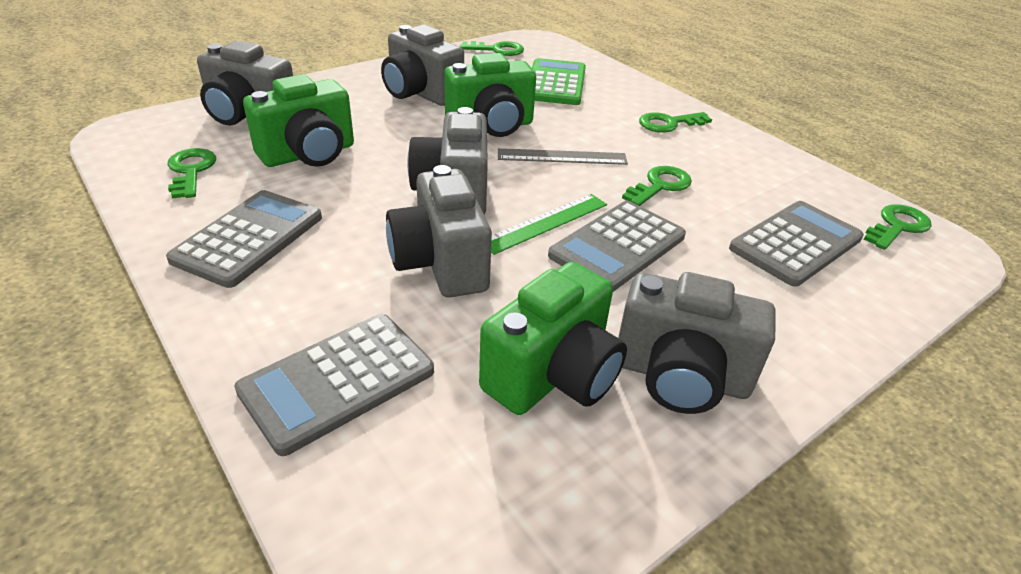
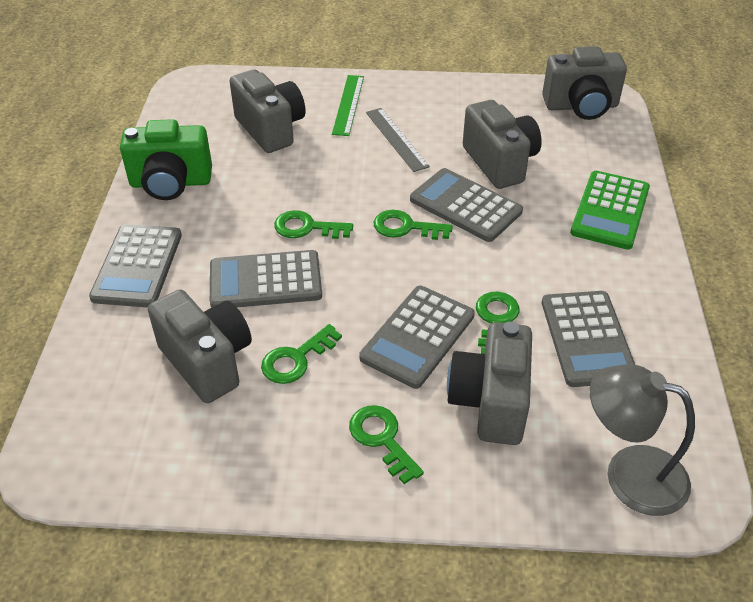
green camera: [243,74,354,167] [444,53,536,137] [479,262,627,415] = 3 -> [120,119,212,200] = 1
grey calculator: [166,190,322,288] [234,314,434,456] [548,201,686,292] [729,201,864,287] = 4 -> [89,224,182,308] [210,250,322,308] [359,286,475,389] [410,168,523,242] [542,291,635,387] = 5
grey lamp: none = 0 -> [590,364,695,516] = 1

